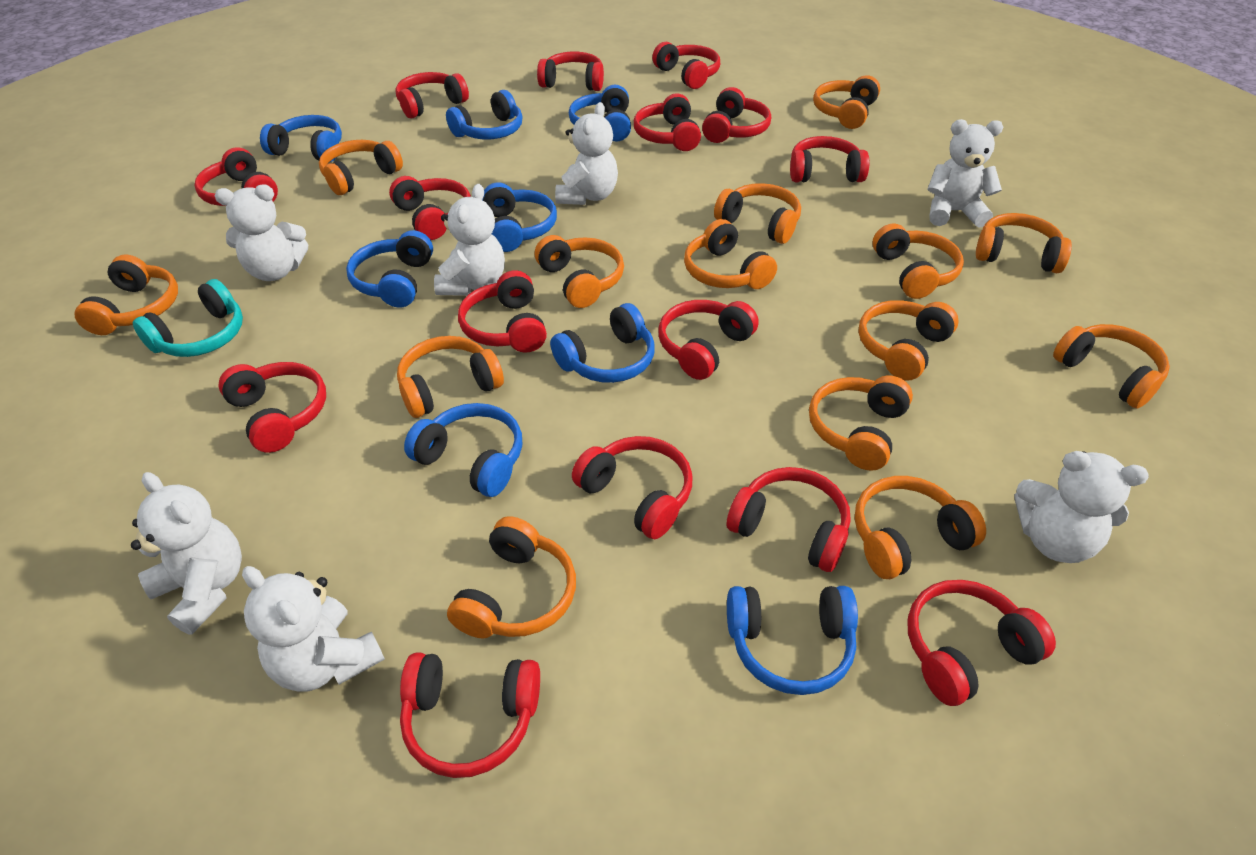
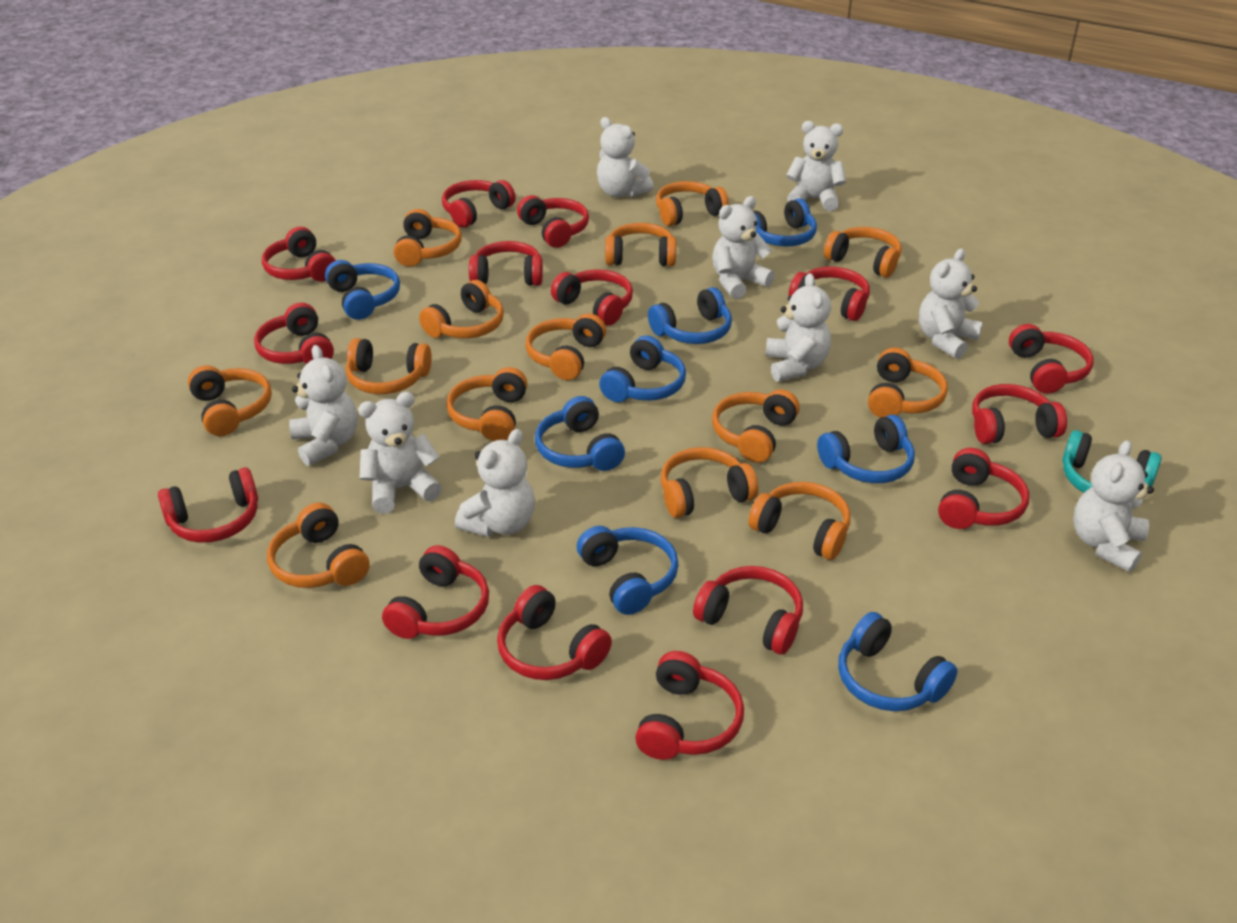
white teddy bear: [131,472,242,635] [215,185,308,281] [242,566,385,692] [434,184,505,296] [555,102,618,205] [928,119,1003,228] [1015,451,1149,563] = 7 -> [289,345,358,466] [358,392,442,514] [455,429,535,537] [597,117,654,198] [712,196,775,299] [765,273,831,382] [786,121,846,211] [919,248,983,359] [1073,440,1154,572] = 9

